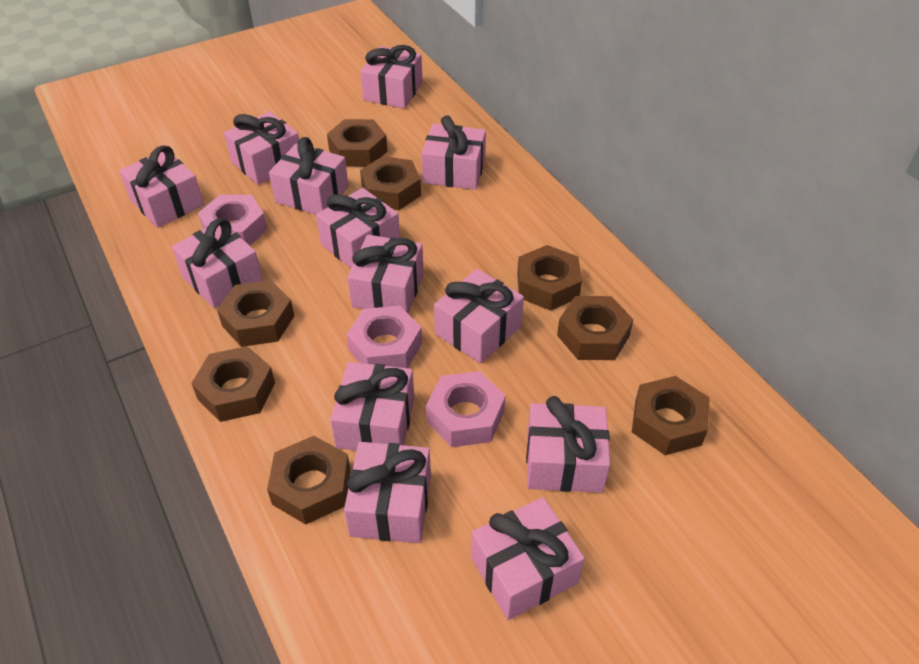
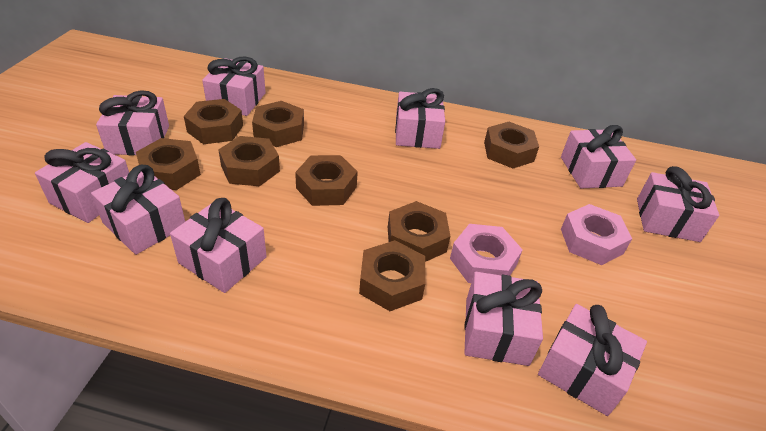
pink gift: [119,145,204,228] [172,218,263,309] [224,111,299,185] [269,137,349,215] [316,188,400,268] [330,362,415,451] [344,442,431,543] [347,235,424,314] [360,45,423,109] [421,115,486,190] [434,269,524,364] [471,497,585,620] [526,396,610,493] = 13 -> [35,142,129,223] [91,165,185,255] [96,90,169,156] [170,198,267,293] [202,56,266,116] [395,88,445,149] [464,272,543,366] [538,304,647,416] [561,125,636,189] [637,166,719,242] = 10
pink nut: [198,195,267,245] [346,306,422,368] [426,371,506,447] = 3 -> [450,224,523,283] [561,204,632,265] = 2

